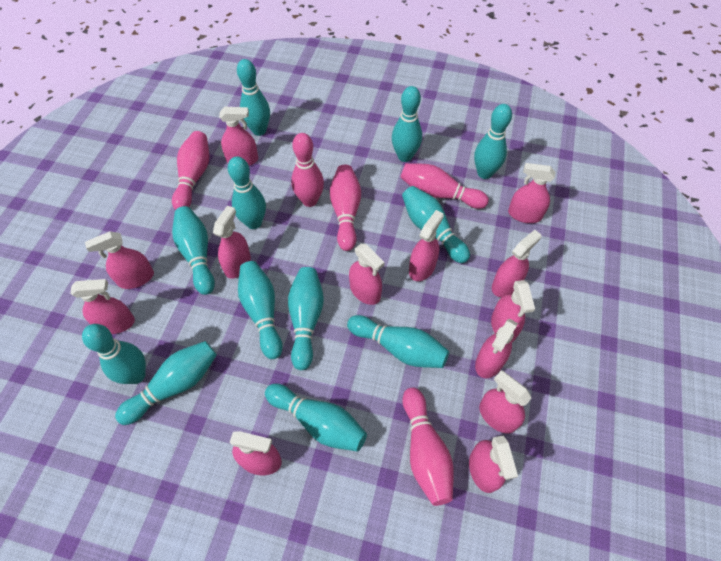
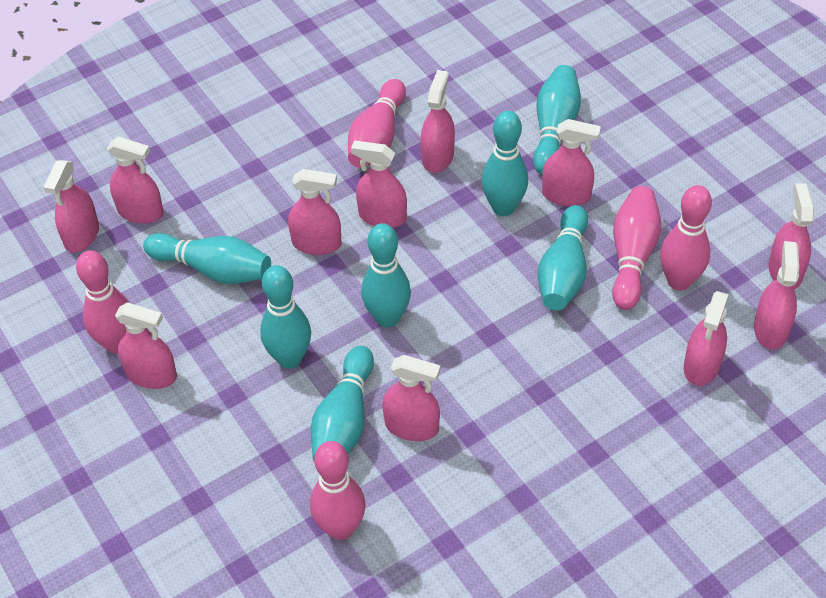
pink spray bottle: [70,279,135,334] [85,231,154,289] [213,206,251,279] [219,107,258,166] [230,431,282,475] [349,244,385,305] [409,210,444,281] [469,436,518,493] [475,319,518,378] [479,370,532,434] [491,280,535,342] [492,230,542,297] [508,163,556,223] = 13 -> [44,160,99,253] [107,136,164,224] [115,302,177,389] [288,169,341,255] [351,141,407,228] [382,355,440,441] [421,70,455,173] [542,119,601,206] [684,291,729,386] [754,241,799,349] [768,183,815,289] = 11
turquoise bowling pin: [82,324,146,384] [115,341,217,425] [172,206,215,295] [228,156,266,229] [237,59,270,136] [238,261,283,359] [265,384,367,452] [288,267,324,370] [347,315,449,368] [392,86,422,162] [402,186,470,263] [474,104,512,179] = 12 -> [143,233,271,284] [260,265,311,369] [311,346,374,461] [361,223,411,328] [481,111,528,216] [533,65,581,175] [538,205,588,311] = 7

